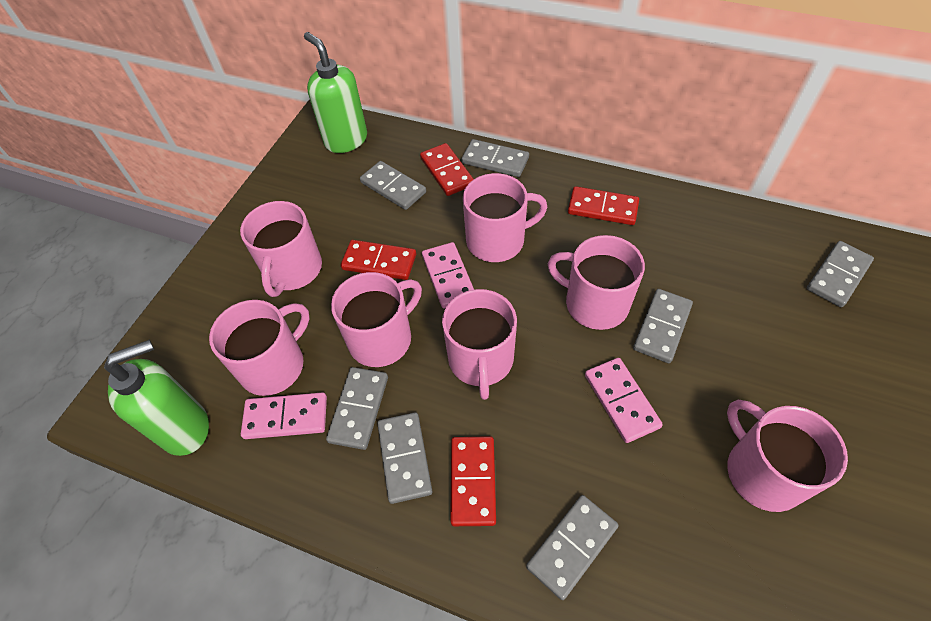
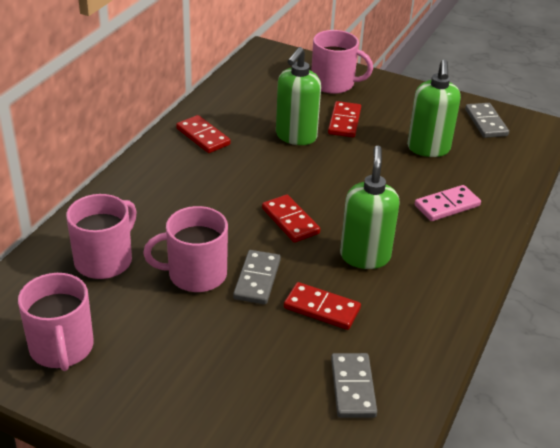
green soap dispenser: [104,340,209,456] [304,32,367,153] = 2 -> [276,47,321,145] [340,146,400,269] [407,60,461,157] = 3
grey domino: [326,367,388,450] [360,161,426,210] [377,412,432,504] [462,139,529,177] [526,495,619,600] [633,289,693,363] [807,241,874,307] = 7 -> [233,250,281,305] [331,353,377,418] [465,103,509,138] = 3
pink domino: [241,392,327,439] [422,242,474,308] [585,358,663,443] = 3 -> [415,185,481,221] = 1
pink mug: [209,300,310,396] [240,201,322,297] [331,272,422,367] [442,289,517,400] [463,173,547,262] [548,235,645,330] [727,400,848,512] = 7 -> [18,273,94,371] [66,194,137,279] [143,206,228,292] [311,30,373,94] = 4

